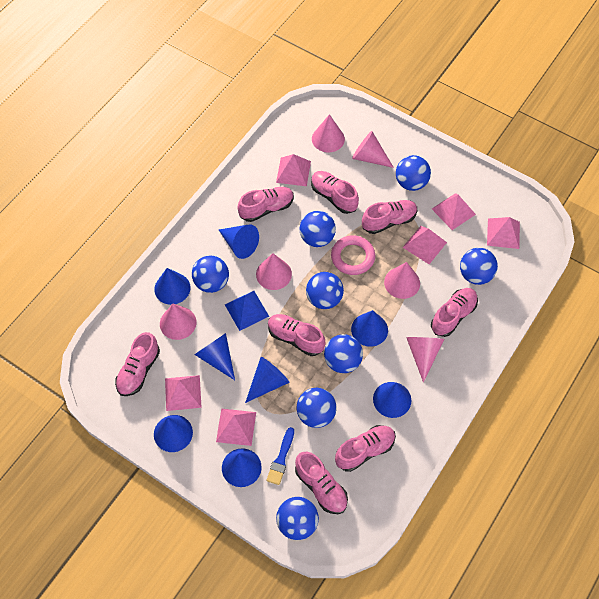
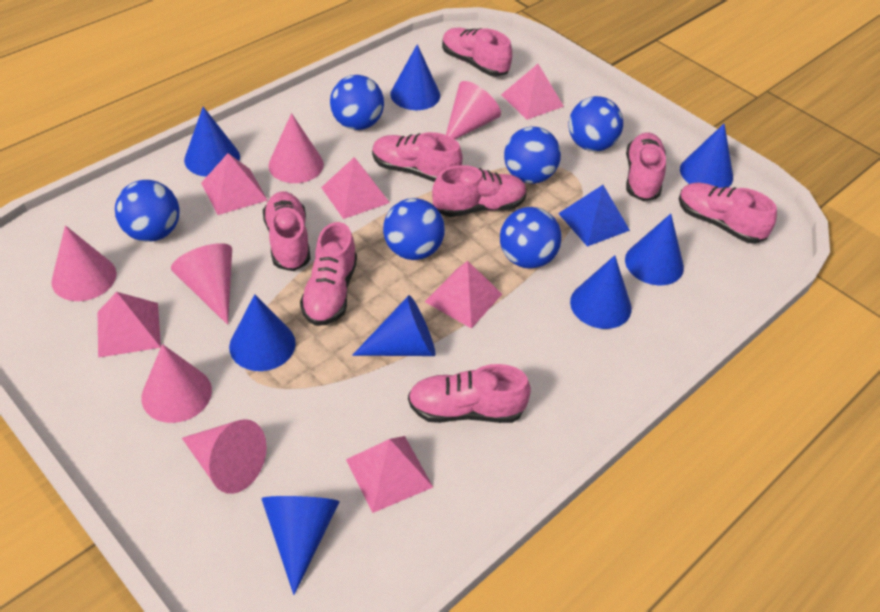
blue ball: [192,256,229,293] [276,497,319,540] [297,388,337,428] [299,211,336,247] [306,272,344,309] [324,334,363,373] [396,155,431,191] [460,248,498,285] = 8 -> [115,180,179,242] [330,75,384,130] [383,198,445,260] [500,207,562,269] [504,127,561,184] [568,96,623,152] = 6
blue brush: [266,427,294,485] = 1 -> none = 0
pink ring: [331,235,375,275] = 1 -> none = 0

